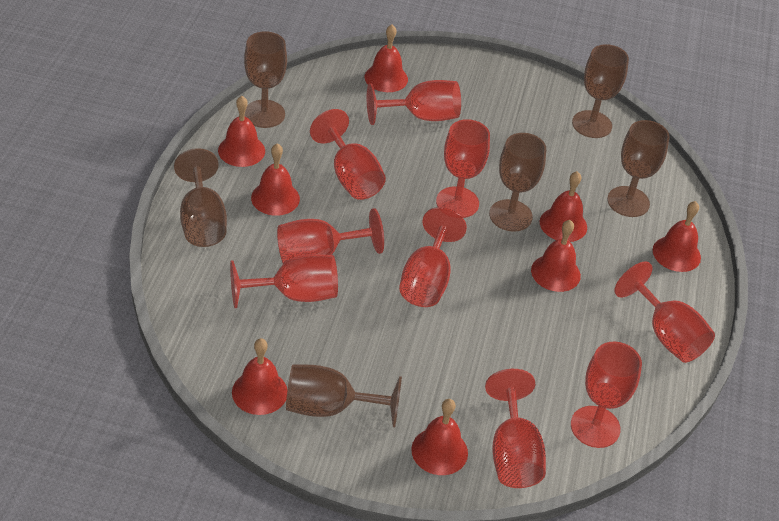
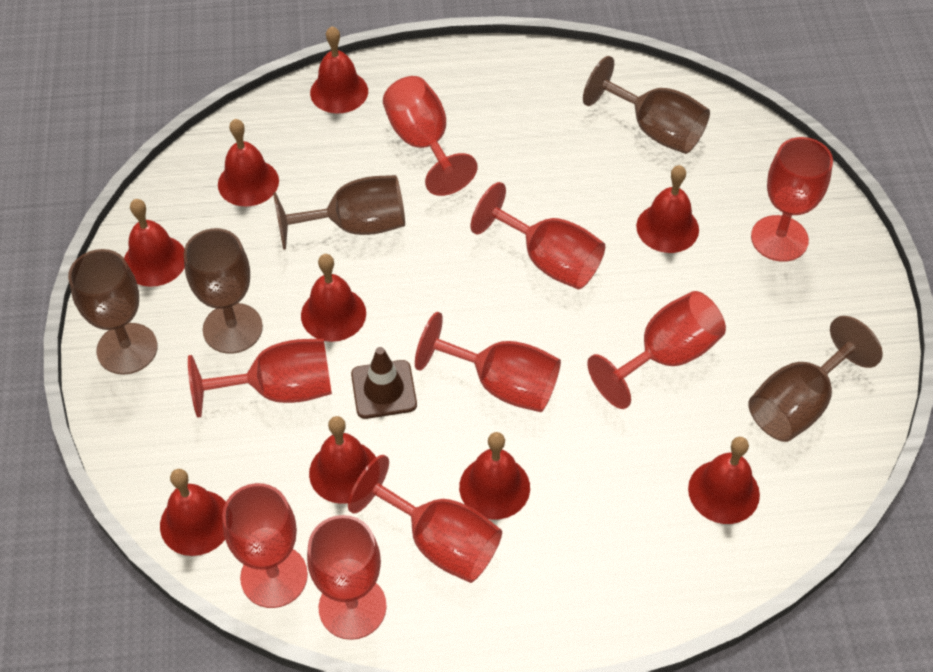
brown goblet: [174,148,227,247] [244,31,287,128] [286,364,402,427] [489,133,546,232] [572,44,629,138] [607,120,670,217] = 6 -> [68,249,158,375] [184,228,263,354] [273,175,405,250] [583,56,710,154] [748,316,883,442] = 5
brown traffic cone: none = 0 -> [351,347,417,419] = 1
red bell: [218,96,265,167] [232,338,287,415] [251,143,300,216] [364,25,408,92] [411,399,468,475] [531,220,581,292] [540,171,587,242] [653,201,701,272] = 8 -> [124,199,185,287] [160,469,226,556] [218,119,279,206] [301,254,366,342] [309,416,376,504] [310,26,368,113] [459,432,530,519] [636,165,699,253] [688,437,760,524] = 9

